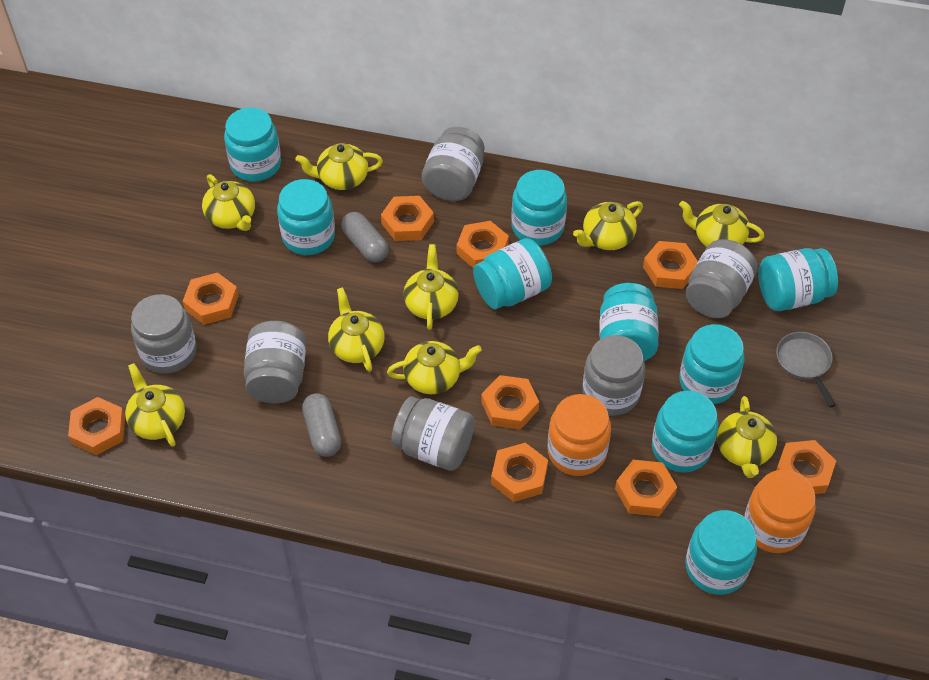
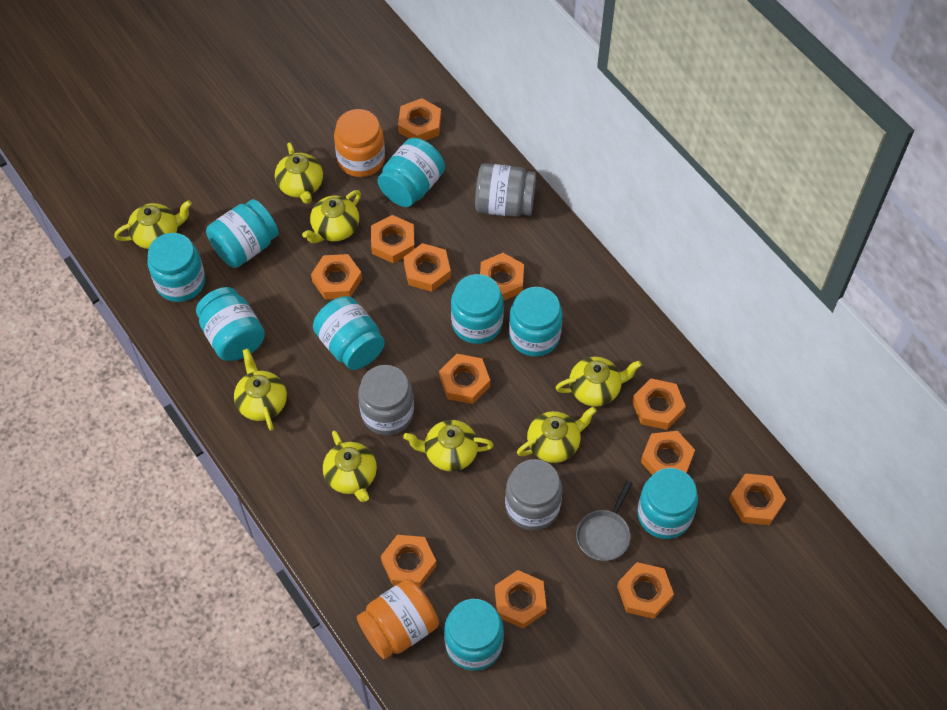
grey capsule: [302,393,341,457] [341,212,389,262] = 2 -> none = 0
grey jar: [131,294,197,374] [244,321,306,403] [391,396,475,471] [422,127,485,201] [582,335,645,416] [686,239,758,318] = 6 -> [358,365,414,435] [475,163,536,217] [505,459,562,530] = 3
orange nut: [68,397,125,455] [183,272,239,325] [381,196,434,241] [457,221,509,268] [481,375,539,429] [491,443,548,502] [615,460,677,516] [643,241,698,289] [776,440,836,494] = 9 -> [311,254,362,299] [371,215,415,264] [381,535,436,587] [398,98,441,141] [403,243,451,292] [439,354,490,404] [480,253,524,301] [495,570,547,629] [617,562,674,619] [632,378,686,430] [641,431,695,475] [729,473,786,525] = 12
yellow teapot: [125,363,185,447] [202,174,255,231] [295,143,383,190] [328,287,385,372] [387,341,482,394] [403,244,459,330] [573,201,643,250] [679,201,764,247] [717,396,777,478] = 9 -> [114,200,192,249] [234,349,287,431] [275,142,323,204] [302,190,361,243] [323,430,377,502] [403,420,494,472] [517,407,597,463] [556,357,642,407] = 8

